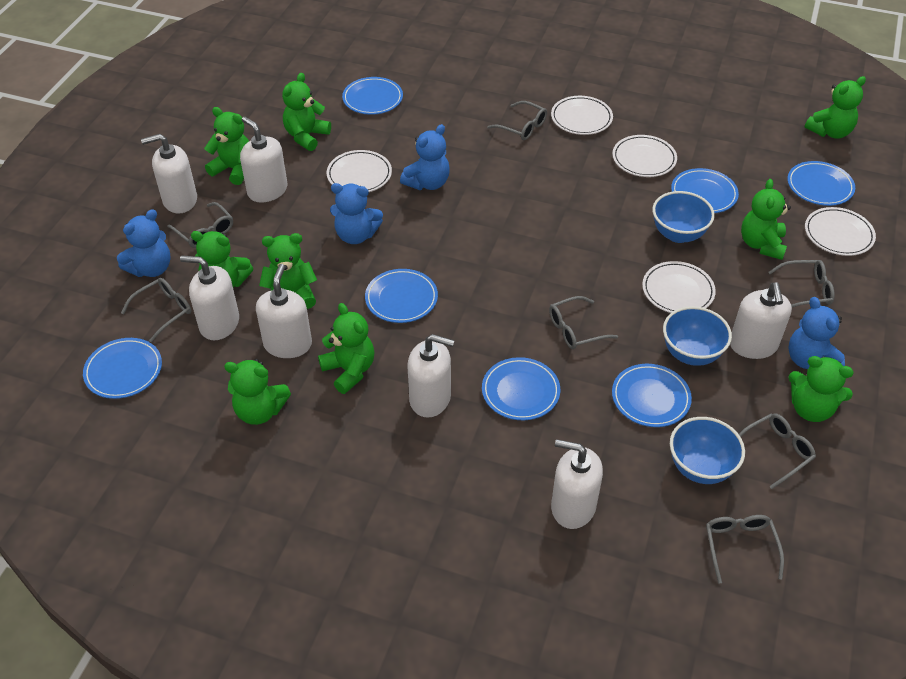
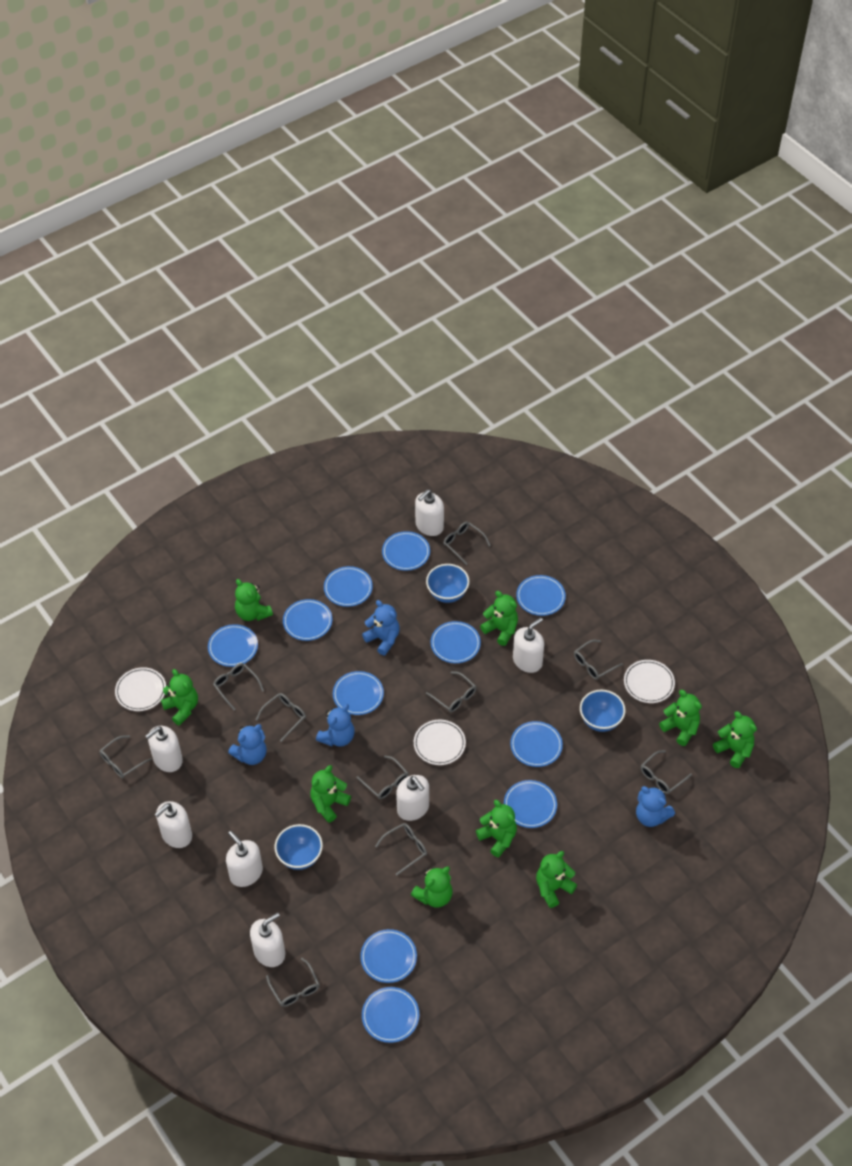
blue plate: [83,338,162,399] [342,77,403,115] [365,269,438,323] [482,357,560,420] [612,364,692,427] [671,168,739,213] [787,161,855,206] = 7 -> [208,624,258,667] [283,599,332,641] [324,566,373,607] [333,671,384,715] [360,929,417,983] [362,987,419,1043] [382,531,430,571] [431,621,481,663] [504,780,557,828] [510,721,563,767] [516,575,566,616] = 11
grey glasses: [121,278,191,342] [167,202,233,248] [487,101,547,140] [549,296,618,349] [706,515,784,584] [739,413,816,489] [769,260,835,307] = 7 -> [99,735,152,778] [213,663,264,710] [256,693,306,742] [266,958,320,1007] [357,756,409,799] [375,823,427,875] [426,671,476,712] [443,522,491,565] [574,640,623,680] [641,750,692,794] = 10
white plate: [326,150,392,192] [551,96,613,135] [612,135,677,177] [642,261,716,313] [805,207,876,256] = 5 -> [115,667,166,711] [414,720,466,765] [624,660,675,703] = 3

